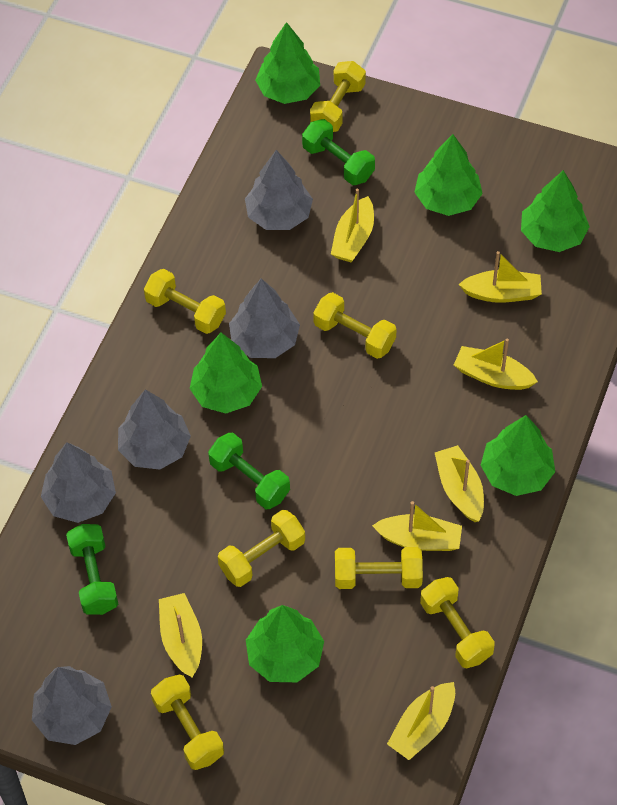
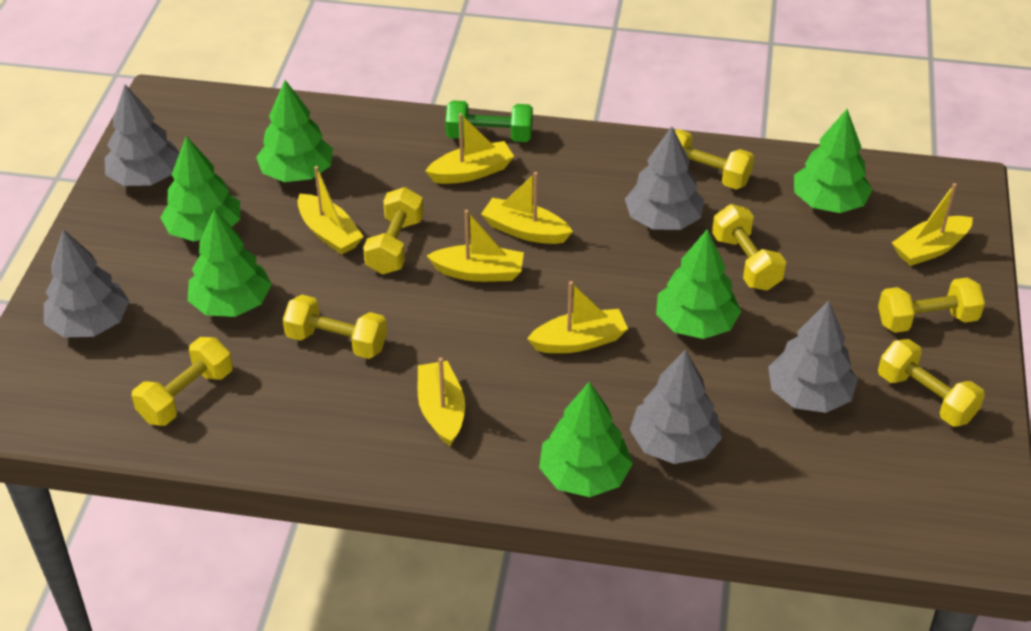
green dumbbell: [66,524,118,615] [208,433,290,509] [302,119,375,185] = 3 -> [445,100,533,142] = 1

